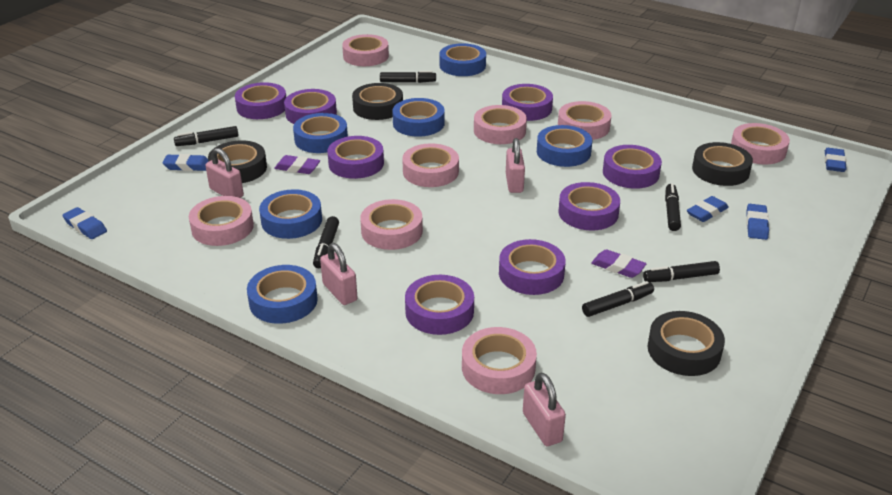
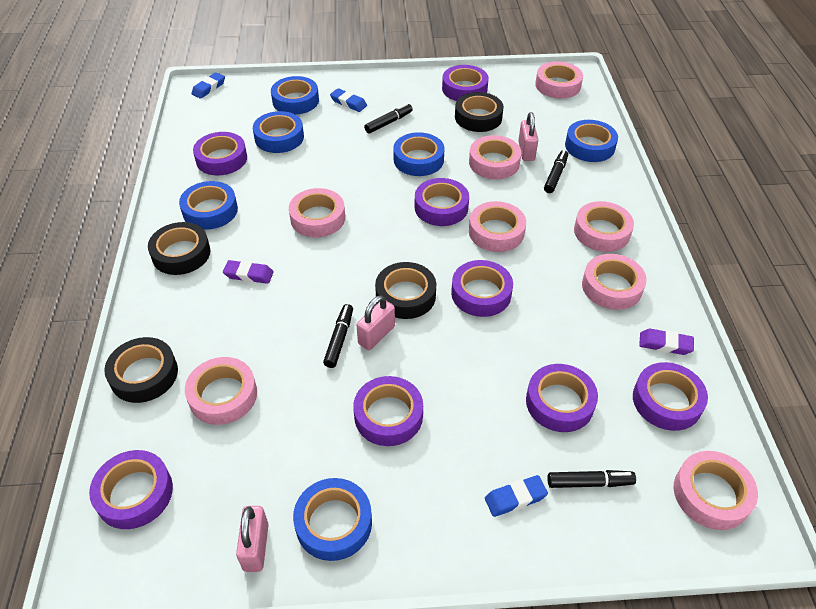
black marker: [174,126,239,146] [313,216,339,268] [380,71,436,83] [582,281,654,317] [643,261,720,282] [665,183,681,231] = 6 -> [323,304,353,368] [364,103,413,133] [544,150,568,193] [547,470,636,488] = 4
blue eraser: [62,207,107,239] [162,154,208,171] [687,196,729,222] [746,204,769,240] [825,148,847,172] = 5 -> [191,72,225,99] [330,88,367,112] [485,475,548,517] = 3
pink padlock: [205,148,244,198] [320,243,358,305] [506,138,525,193] [523,372,566,446] = 4 -> [236,506,269,572] [357,295,395,350] [518,112,538,161] = 3

